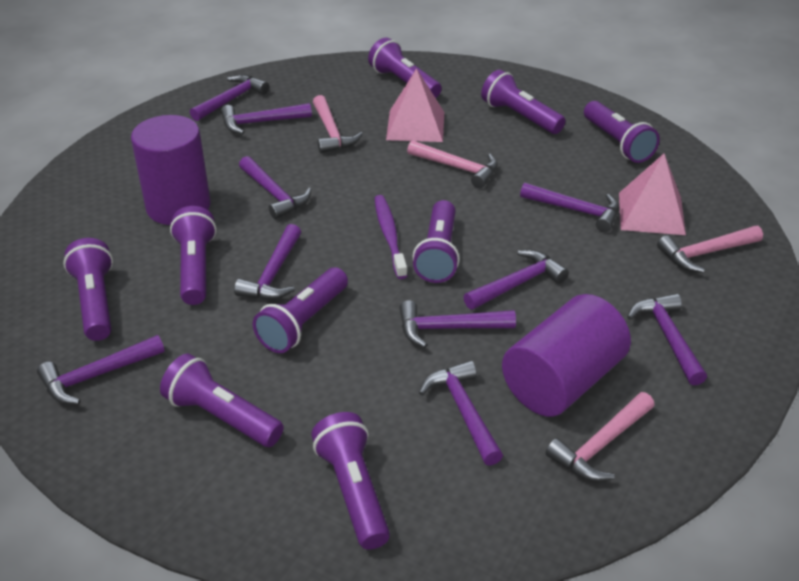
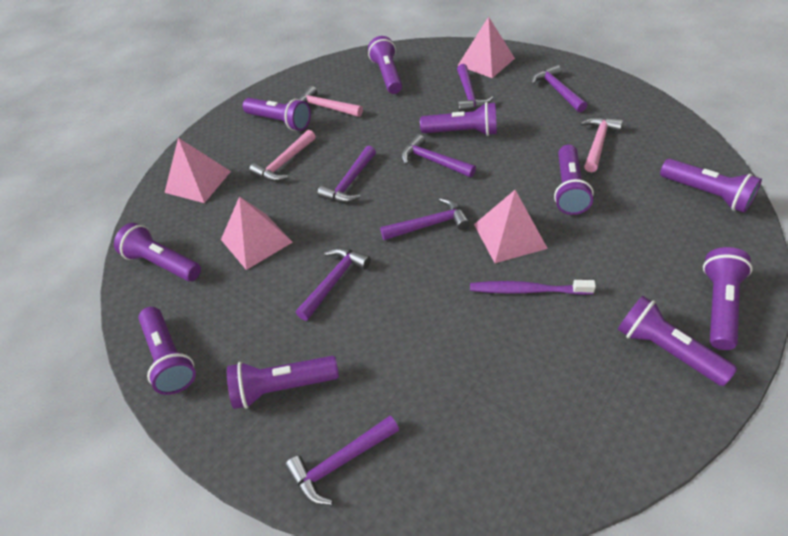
pink hammer: [313,95,363,153] [407,140,498,188] [546,392,655,481] [657,226,763,273] = 4 -> [249,130,316,182] [299,86,363,117] [580,117,623,172] = 3
pink pyramid: [386,68,444,142] [619,154,686,235] = 2 -> [164,138,231,203] [221,197,293,270] [458,17,515,78] [474,190,548,263] = 4
purple cylinder: [131,115,210,225] [502,294,631,417] = 2 -> none = 0
purple flashlight: [63,238,113,341] [160,354,284,447] [170,206,217,305] [253,267,348,353] [311,412,390,550] [368,38,442,98] [412,200,460,283] [481,70,565,134] [584,101,660,163] = 9 -> [114,223,201,281] [138,307,196,395] [227,356,339,409] [243,98,311,131] [368,36,402,94] [420,102,497,136] [554,145,594,215] [618,295,737,386] [660,159,762,213] [703,247,753,350] = 10
purple hammer: [37,335,165,404] [190,74,269,121] [221,103,312,134] [234,224,301,300] [239,156,311,219] [399,300,516,348] [419,360,503,466] [464,250,569,310] [520,183,619,232] [627,293,707,386] = 10 -> [285,416,399,505] [296,247,371,321] [317,146,376,203] [380,198,470,240] [401,134,476,177] [457,64,493,112] [531,65,587,112] = 7

